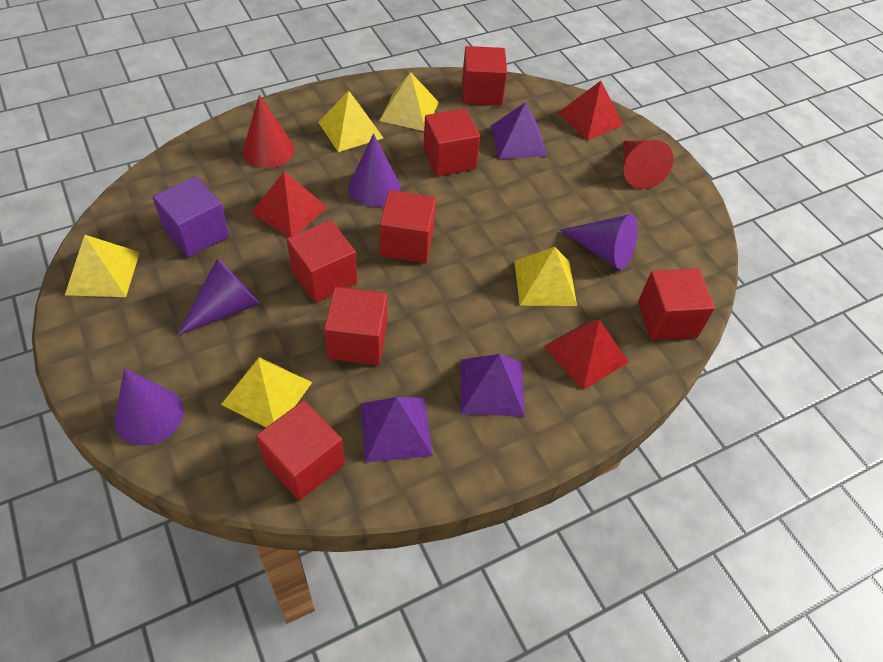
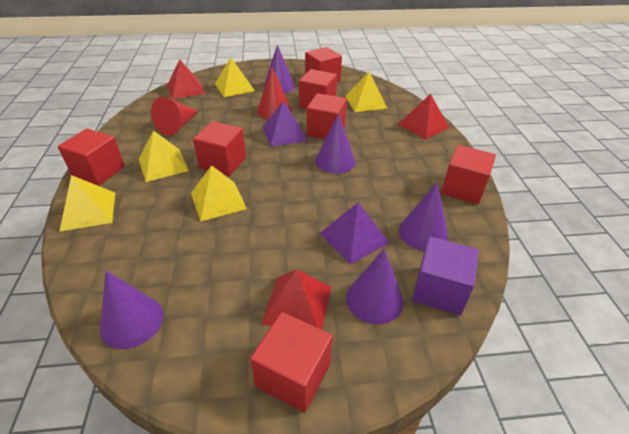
purple cone: [115,368,184,445] [177,259,260,336] [348,133,401,207] [560,214,638,270] = 4 -> [100,271,163,349] [264,45,295,93] [315,114,356,174] [346,249,403,324] [399,183,448,251] = 5
purple pyramid: [360,397,433,463] [460,354,525,417] [490,102,547,159] = 3 -> [263,101,307,147] [319,202,389,265] = 2

